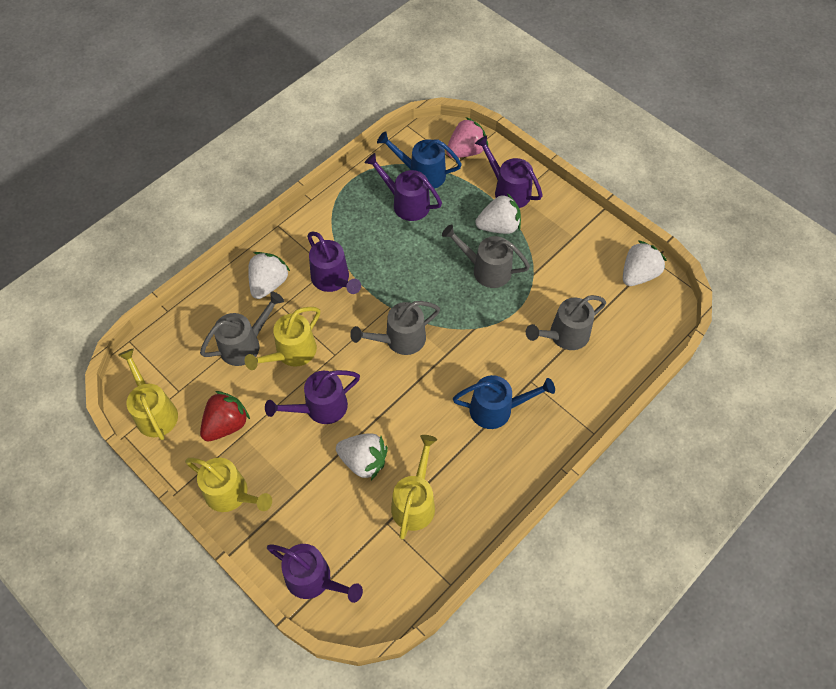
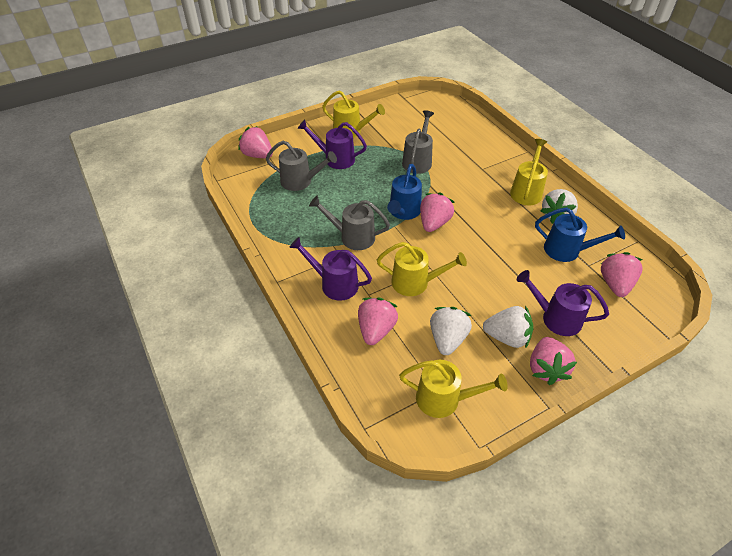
grey watering can: [200,291,284,366] [350,301,440,355] [442,224,530,288] [526,295,606,350] = 4 -> [266,141,337,191] [309,196,390,250] [402,110,434,174] = 3
pink strawberry: [446,117,488,158] = 1 -> [238,126,273,158] [358,297,398,345] [420,192,454,232] [530,337,577,385] [601,252,643,297] = 5
purple watering can: [265,370,360,424] [267,544,363,603] [307,231,361,294] [365,153,442,221] [475,135,543,208] = 5 -> [289,237,372,301] [297,120,367,169] [517,270,609,336] = 3
red strawberry: [200,391,250,442] = 1 -> none = 0
white strawberry: [248,252,290,299] [336,433,388,480] [476,193,521,234] [623,240,667,286] = 4 -> [430,307,472,355] [483,306,533,349] [540,189,578,224] = 3

